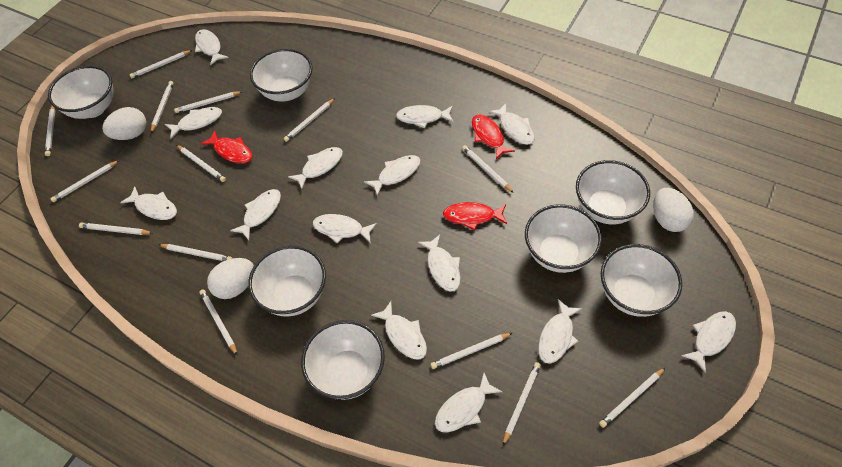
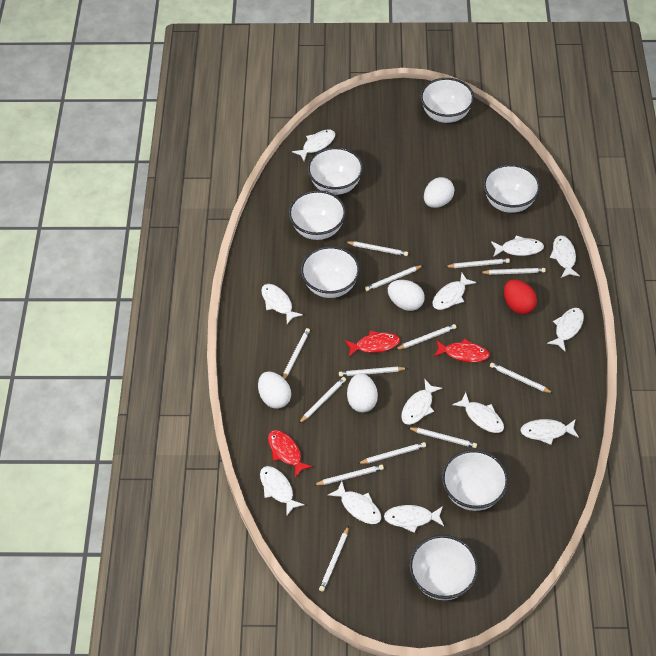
red egg: none = 0 -> [504,279,537,314] = 1
white egg: [102,107,146,140] [207,258,254,299] [653,188,694,232] = 3 -> [258,371,291,409] [347,373,378,412] [388,280,425,311] [424,177,454,208] = 4
white fish: [120,186,177,220] [165,107,222,139] [195,29,229,65] [230,189,281,240] [288,147,343,189] [313,214,377,244] [364,155,421,196] [371,301,427,360] [396,105,454,128] [418,235,461,291] [435,373,503,432] [489,103,535,145] [538,299,582,364] [681,311,736,373] = 14 -> [260,466,305,516] [261,284,303,324] [292,130,335,161] [328,481,381,524] [384,505,444,533] [401,380,442,425] [432,273,477,310] [452,392,504,433] [491,235,544,257] [520,419,579,445] [547,308,584,352] [550,235,580,278] = 12
white pencil: [45,106,55,156] [50,160,119,202] [79,222,153,235] [130,50,192,78] [151,81,174,133] [159,244,233,261] [174,91,243,113] [176,145,226,182] [199,289,237,355] [284,98,335,142] [431,333,512,369] [462,145,514,193] [503,362,541,446] [599,367,666,428] = 14 -> [283,328,310,379] [299,377,346,423] [314,465,384,485] [319,526,349,592] [339,367,407,377] [346,241,408,256] [357,442,426,464] [365,265,423,291] [395,324,456,350] [408,427,477,448] [445,258,510,268] [480,268,546,275] [490,363,554,394] = 13

